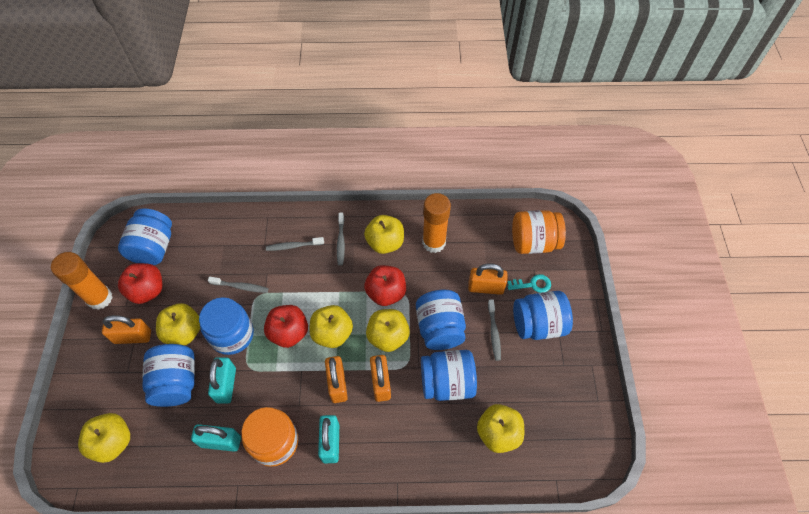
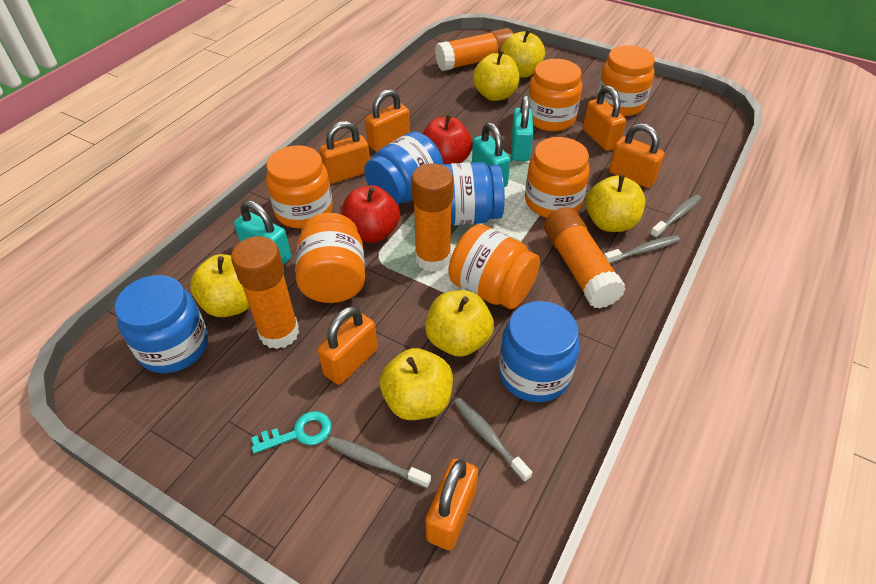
blue jar: [118,208,172,265] [142,344,195,407] [199,297,254,355] [416,290,466,350] [421,350,477,401] [513,291,573,340] = 6 -> [115,275,208,373] [364,132,443,205] [441,162,505,225] [499,301,580,402] = 4
orange glue stick: [51,252,113,310] [422,193,451,253] = 2 -> [231,236,299,349] [411,163,453,272] [435,28,514,71] [544,207,626,309] = 4
orange jar: [242,407,298,467] [512,210,566,254] = 2 -> [266,145,333,228] [296,213,365,303] [448,224,540,309] [525,137,590,218] [528,59,582,131] [596,45,655,116] = 6
orange padlock: [102,315,151,344] [325,356,348,403] [370,355,391,402] [468,264,507,295] = 4 -> [318,306,378,385] [320,121,370,184] [365,89,410,152] [425,459,478,550] [583,85,626,151] [609,123,665,188] = 6
red apple: [118,263,162,304] [264,305,308,348] [364,265,406,306] = 3 -> [341,185,400,243] [422,115,472,164] = 2

